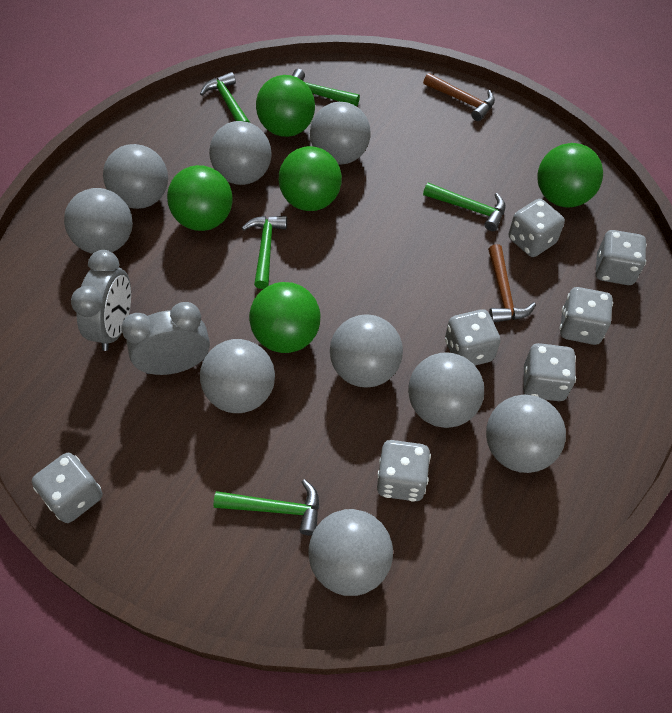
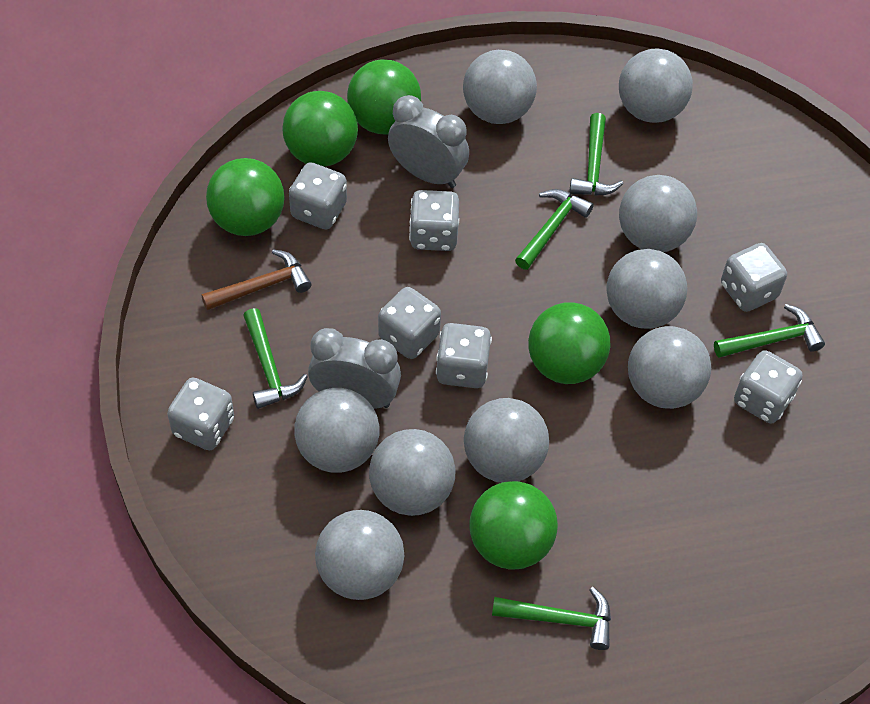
brown hammer: [423,73,495,121] [488,244,536,322] = 2 -> [201,249,312,311] = 1

